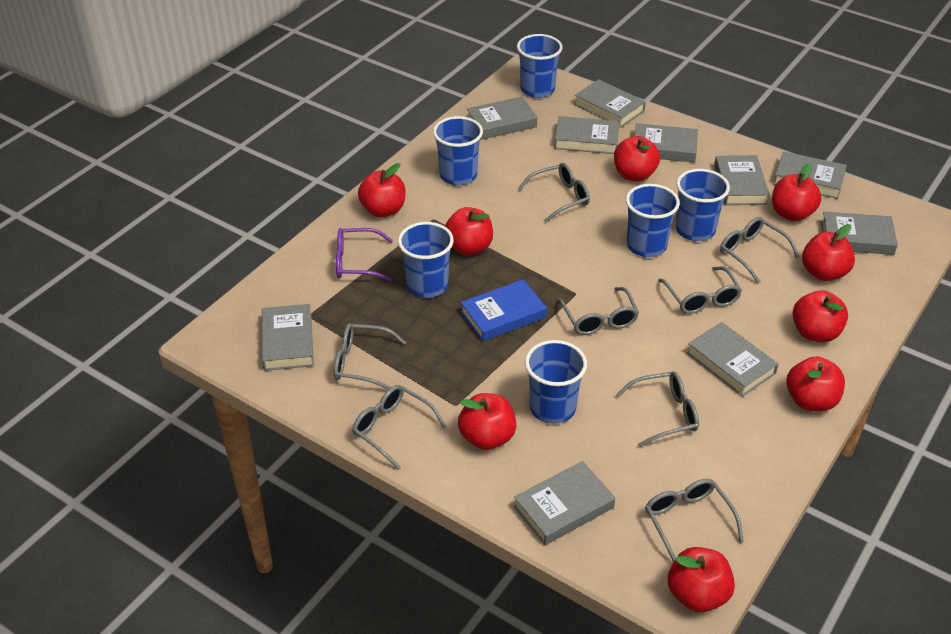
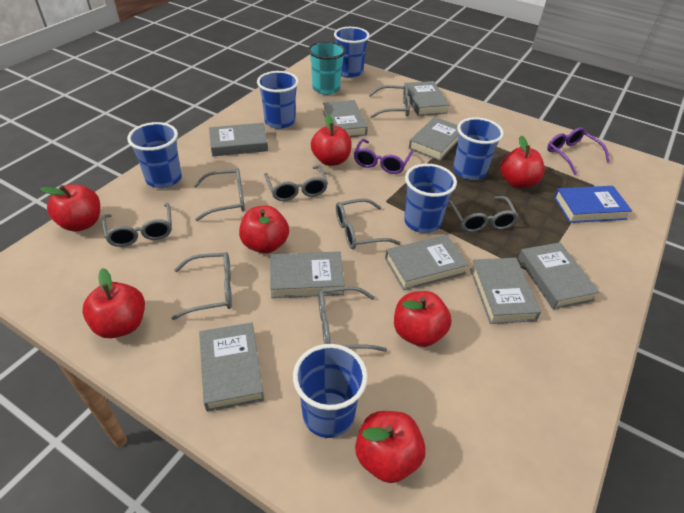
grey book: [262,304,314,371] [467,97,538,140] [514,461,615,545] [554,116,620,154] [574,79,646,128] [635,123,698,163] [687,322,778,397] [714,155,770,205] [773,151,847,199] [821,212,898,255] = 10 -> [199,322,264,412] [209,123,268,156] [270,251,345,298] [323,100,368,137] [385,235,469,290] [404,81,449,116] [409,117,458,161] [470,258,541,324] [518,242,599,309] = 9
purple glasses: [336,228,393,282] = 1 -> [354,139,414,174] [547,127,610,175] = 2
red apple: [358,163,406,217] [445,207,493,256] [458,393,516,450] [614,136,660,181] [668,547,735,612] [772,163,821,221] [787,356,845,411] [793,290,848,342] [802,224,855,281] = 9 -> [40,184,100,231] [82,268,145,338] [239,205,289,254] [311,114,351,166] [355,411,426,483] [394,291,452,347] [500,136,545,188] = 7
turquoise cup: none = 0 -> [308,41,346,95] = 1

